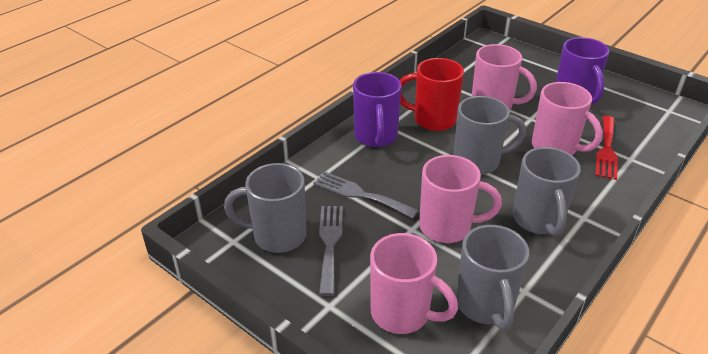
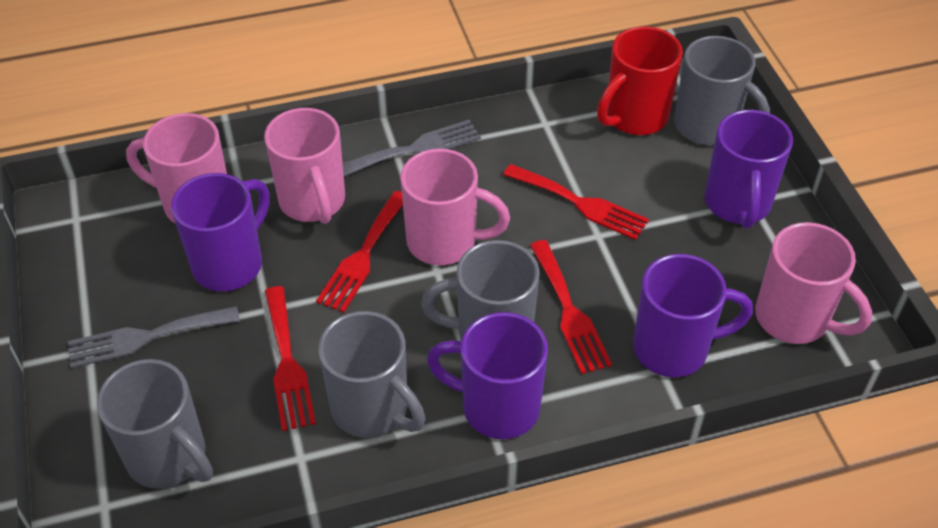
purple mug: [353,72,402,147] [556,37,609,104] = 2 -> [171,173,270,291] [427,312,548,439] [633,254,753,377] [705,110,793,229] = 4
red fork: [595,116,618,180] = 1 -> [265,286,316,431] [316,191,403,313] [503,164,649,240] [530,240,612,374] = 4

